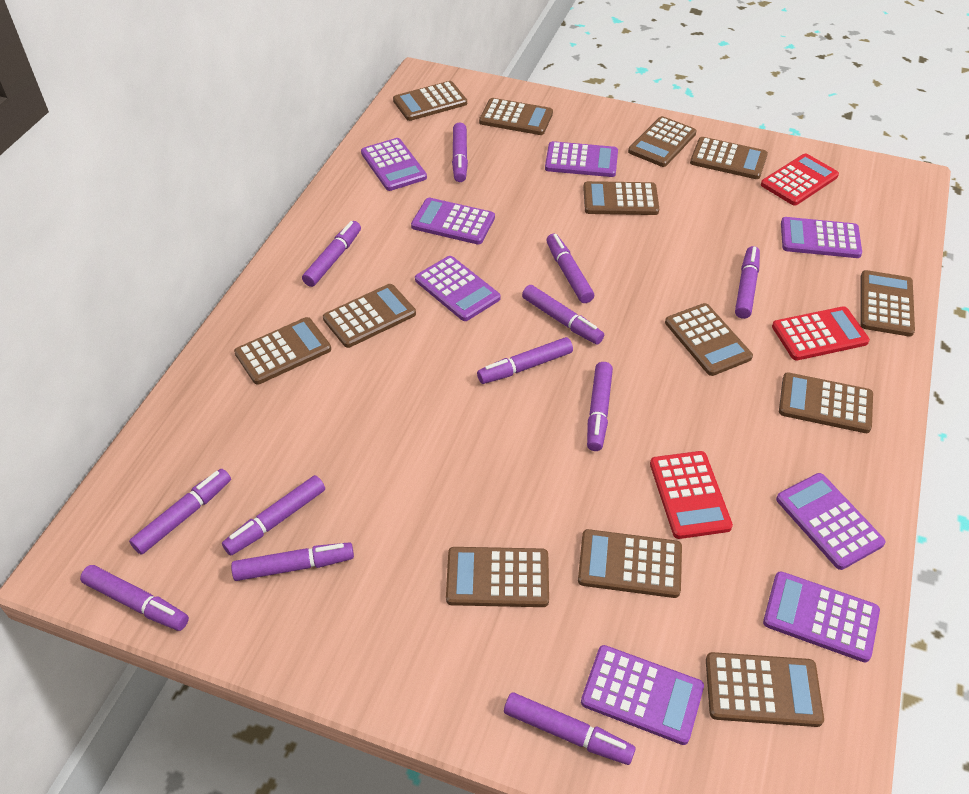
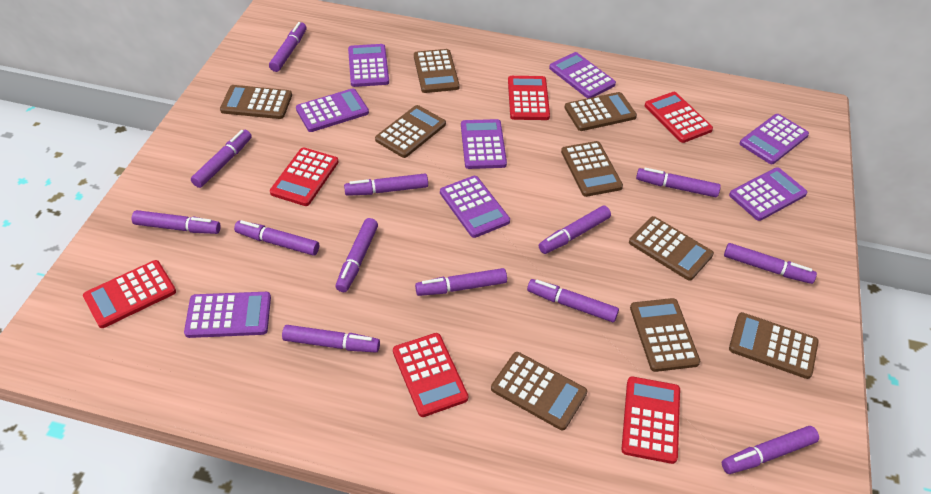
brown calculator: [234,317,331,385] [323,284,416,348] [393,81,467,121] [446,547,549,607] [479,98,553,135] [578,529,682,598] [583,181,659,215] [628,116,696,167] [665,303,753,376] [690,137,768,179] [706,652,824,727] [779,372,873,433] [860,270,915,337] = 13 -> [220,85,292,119] [375,105,446,158] [414,49,460,93] [491,352,587,430] [561,141,623,197] [564,92,637,131] [629,216,714,281] [630,298,700,372] [729,312,819,379] = 9
purple marker: [80,565,189,631] [129,469,231,555] [222,475,325,556] [231,542,354,581] [302,221,361,287] [452,122,468,182] [477,337,573,384] [504,692,636,765] [522,285,604,344] [546,233,594,303] [587,362,613,451] [735,246,760,319] = 12 -> [132,210,221,234] [191,130,252,188] [234,220,319,256] [269,22,307,72] [282,325,380,353] [335,218,378,292] [344,174,428,196] [415,268,507,296] [527,279,619,322] [539,206,611,254] [636,168,721,197] [722,426,819,474] [724,243,817,284] = 13
red calculator: [650,451,733,539] [761,153,839,206] [772,306,870,360] = 3 -> [83,260,176,328] [270,147,338,206] [393,333,468,417] [508,76,550,120] [621,376,680,464] [644,92,713,143] = 6

